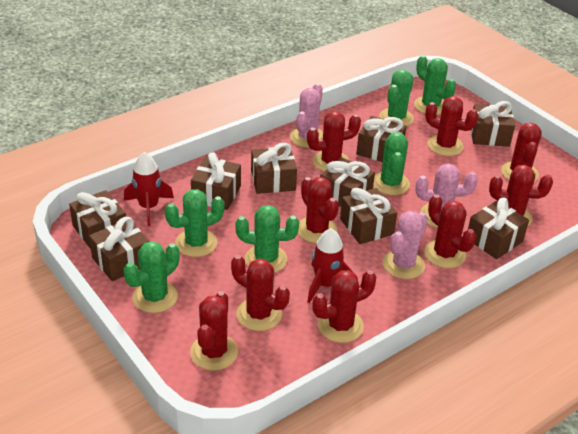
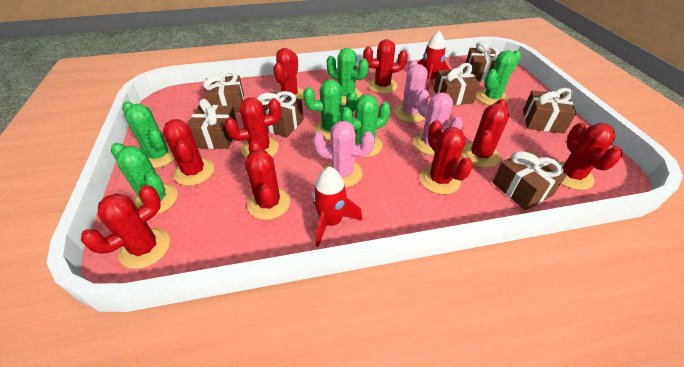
brown gift: [69,190,126,249] [89,217,150,281] [191,152,241,210] [251,143,297,194] [320,157,375,207] [340,188,397,244] [356,116,406,162] [468,198,529,259] [471,101,515,147] = 9 -> [188,99,238,149] [203,70,244,112] [257,91,304,138] [434,63,480,105] [465,41,500,82] [492,149,567,210] [523,88,577,133] = 7

